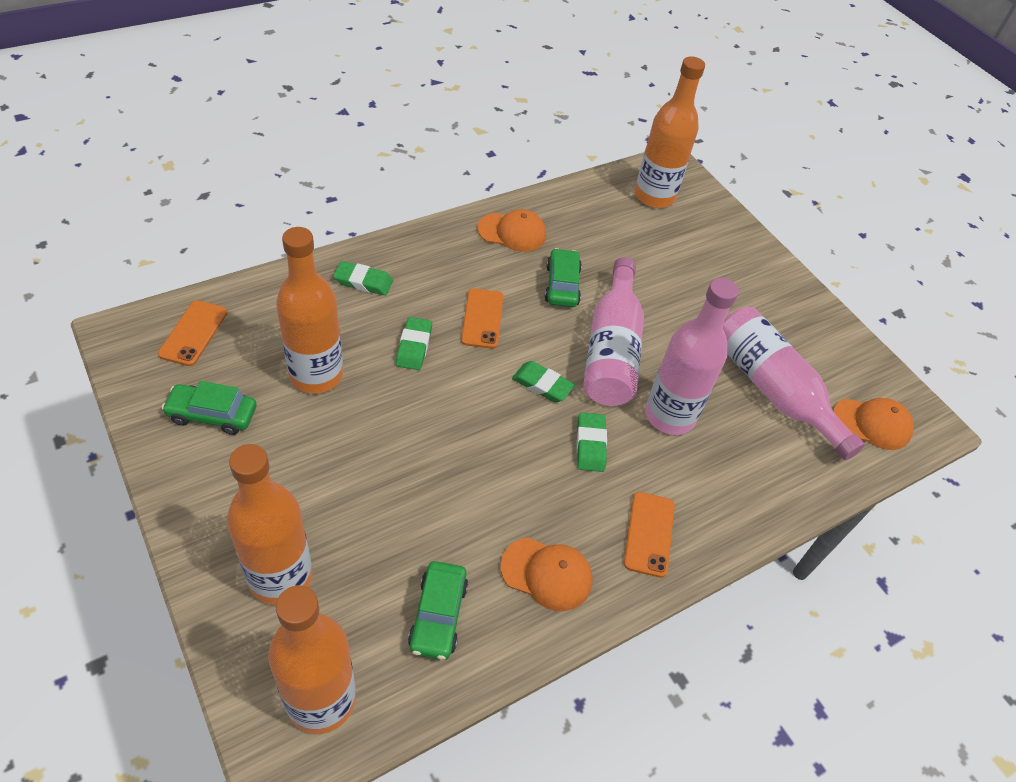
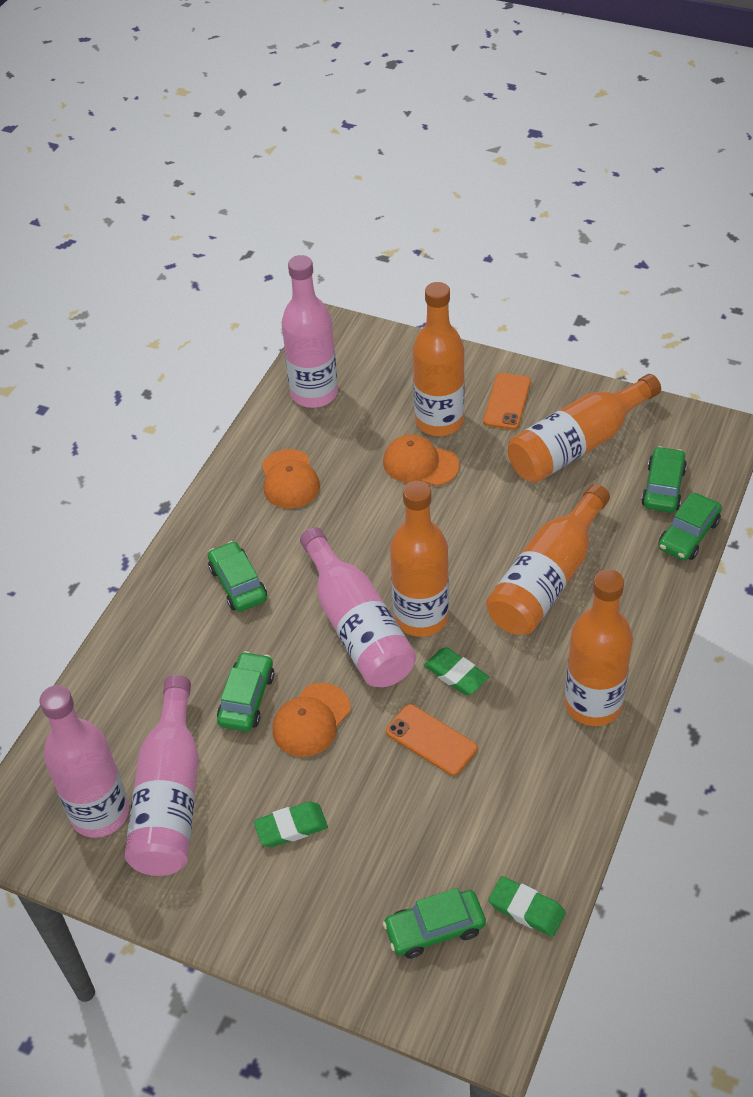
green car: [162,381,256,435] [408,561,468,660] [545,248,582,307] = 3 -> [208,541,267,612] [217,651,274,731] [383,888,486,959] [641,446,687,513] [658,493,722,561] = 5
green eraser: [333,261,393,296] [396,317,432,370] [512,361,575,403] [577,412,607,472] = 4 -> [254,801,328,847] [424,647,489,695] [488,876,565,937] = 3
orange bottle: [227,444,313,605] [268,586,356,734] [276,227,343,394] [635,56,705,208] = 4 -> [390,481,449,637] [413,282,465,436] [486,484,610,635] [508,374,661,483] [564,569,633,726] = 5
orange phone: [158,300,227,366] [461,288,503,349] [624,492,675,578] = 3 -> [386,704,477,776] [483,373,531,430] = 2
pink bottle: [583,257,644,406] [645,278,739,435] [723,307,865,460] = 3 -> [40,685,129,838] [125,675,199,876] [282,255,338,408] [300,527,416,687] = 4

